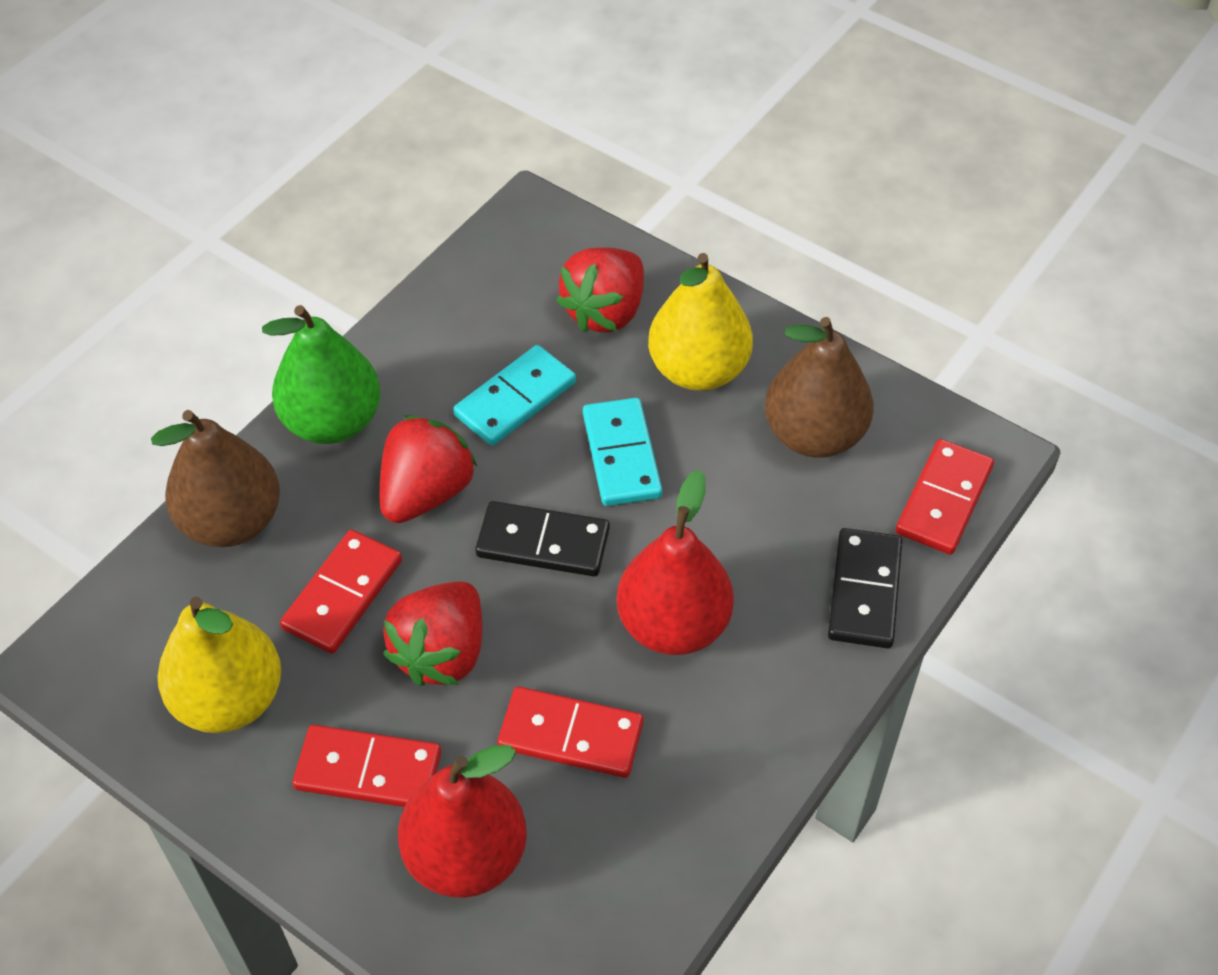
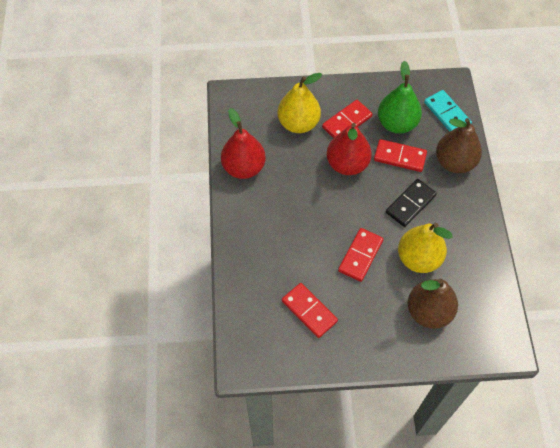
black domino: [476,501,610,577] [828,528,902,648] = 2 -> [386,179,437,227] = 1
red strawberry: [380,415,478,523] [383,581,482,686] [556,248,644,333] = 3 -> none = 0
turquoise domino: [453,345,576,446] [583,398,662,506] = 2 -> [424,90,472,132] = 1

